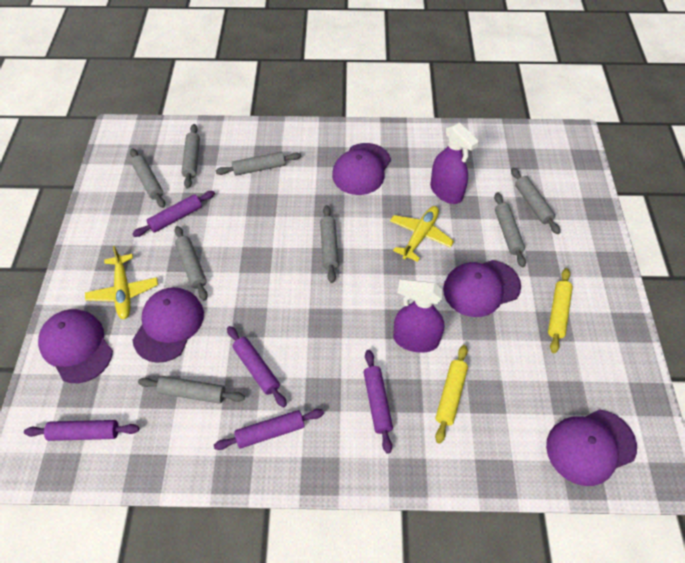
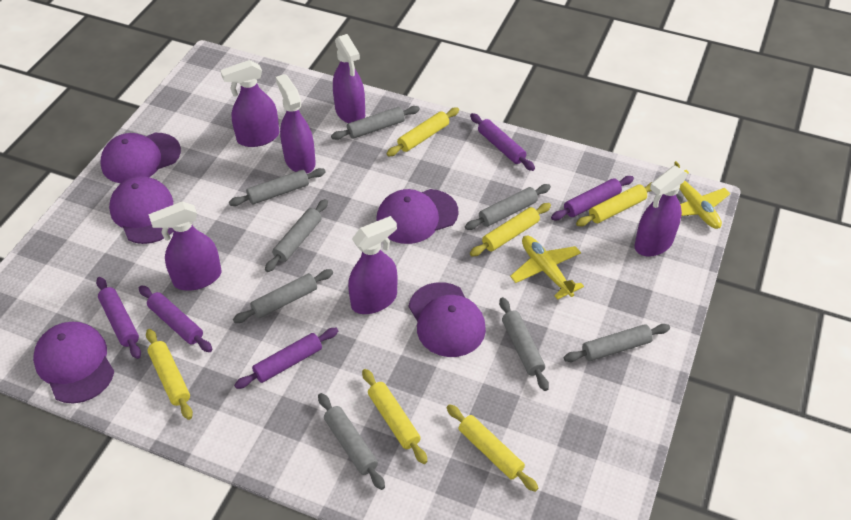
purple spray bottle: [393,279,444,353] [430,122,479,204] = 2 -> [148,201,222,291] [220,60,279,147] [276,74,316,174] [333,34,365,123] [348,216,398,314] [634,165,688,257] = 6
yellow rolling pin: [435,345,468,444] [548,268,573,353] = 2 -> [146,329,193,420] [362,369,427,464] [386,107,459,156] [447,404,538,492] [470,203,551,256] [576,182,652,226] = 6

